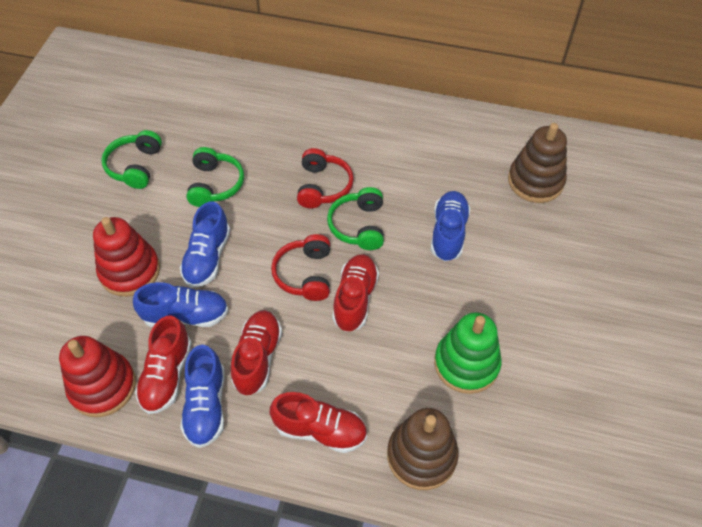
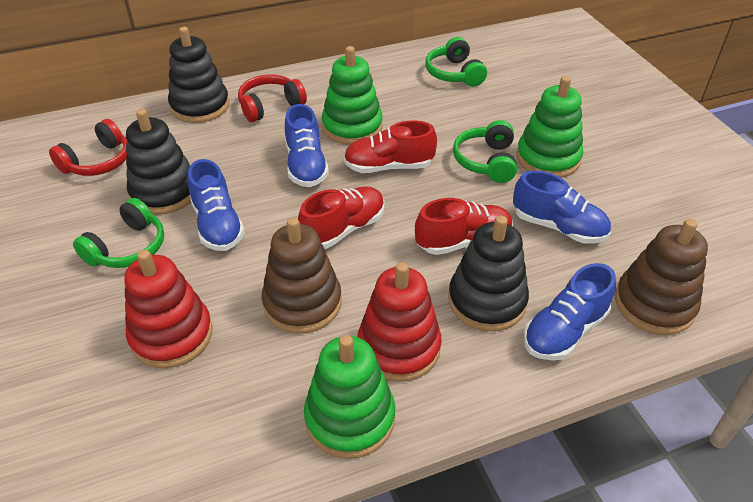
black stacking toy: none = 0 -> [126,109,191,215] [168,27,229,123] [448,216,529,331] = 3
green stacking toy: [434,312,502,394] = 1 -> [304,335,395,459] [322,46,383,145] [516,76,583,178] = 3
red shoe: [135,316,192,414] [231,310,282,395] [270,392,367,453] [332,254,379,332] = 4 -> [298,186,384,249] [343,120,437,173] [415,198,513,255] = 3

